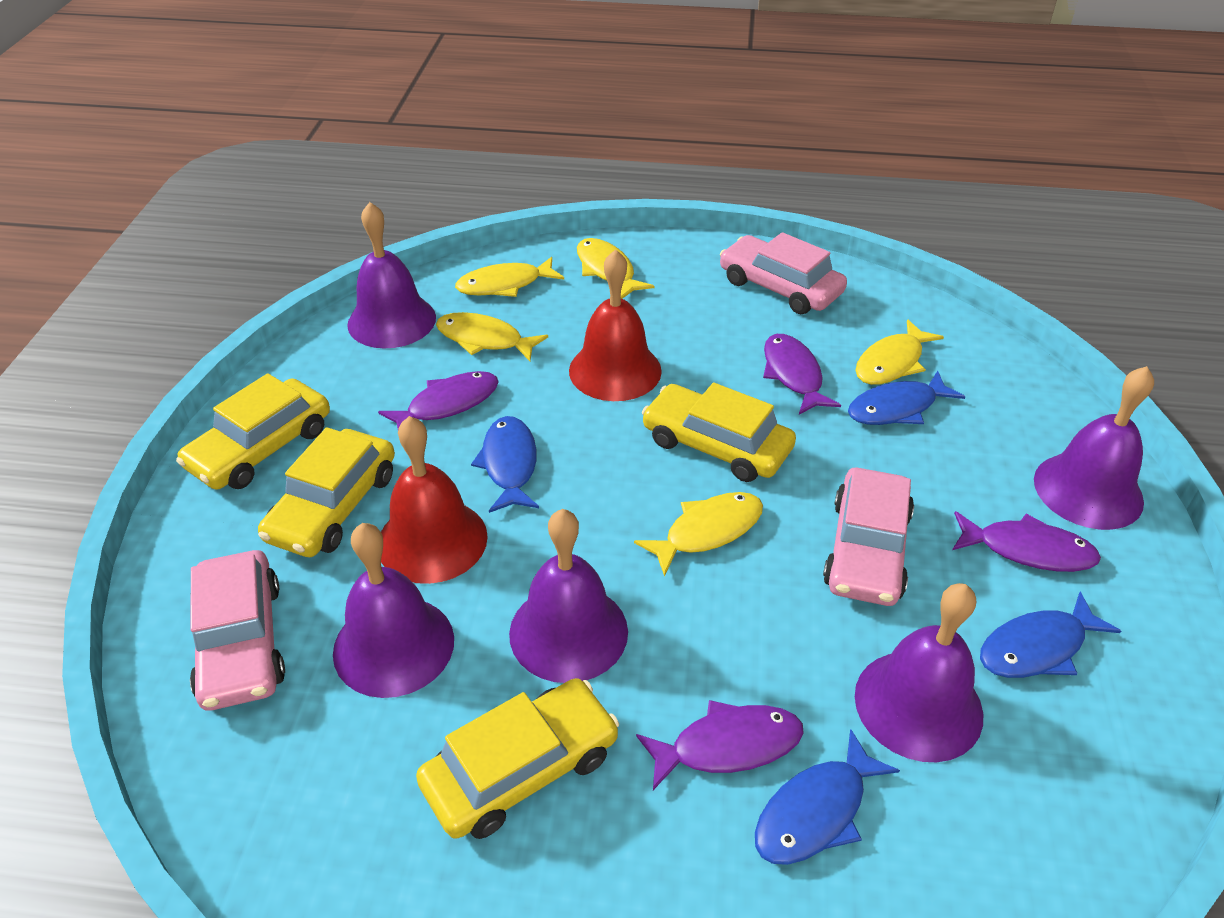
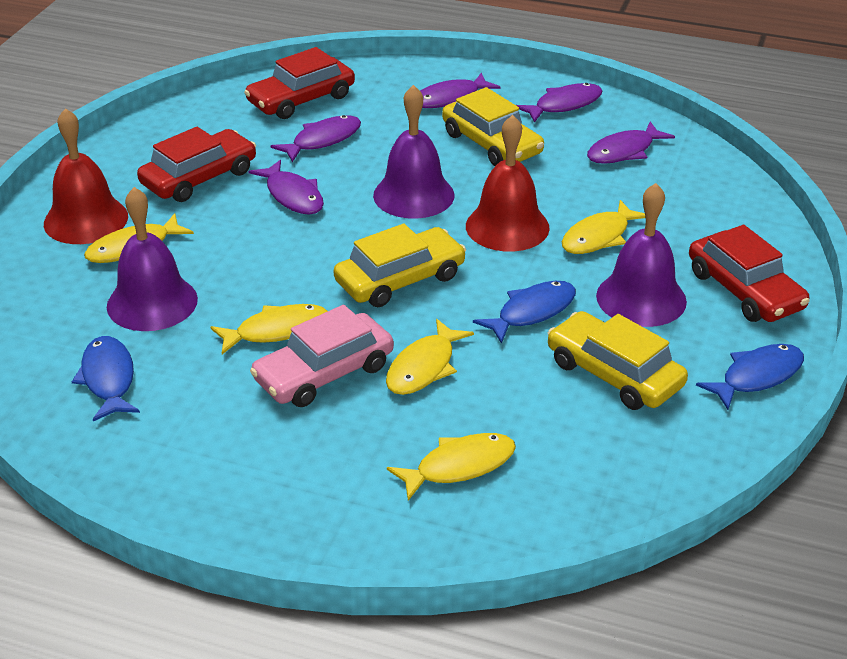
blue fish: [471,416,539,513] [755,729,900,865] [848,371,965,425] [980,592,1121,678] = 4 -> [72,336,140,421] [473,281,576,344] [696,344,804,410] = 3
pink car: [190,550,285,711] [720,232,847,314] [823,468,914,606] = 3 -> [250,305,394,407] = 1
purple bell: [333,523,454,698] [347,202,436,348] [509,509,628,683] [855,583,983,762] [1034,366,1154,530] = 5 -> [107,187,198,331] [373,85,455,219] [596,183,687,327] = 3
purple fish: [378,371,499,429] [636,700,804,790] [763,334,841,415] [952,511,1101,572] = 4 -> [248,160,324,215] [270,115,361,162] [420,73,500,108] [516,83,603,123] [587,122,675,164] = 5
red car: none = 0 -> [137,127,256,202] [244,47,355,119] [689,225,809,322] = 3
yellow car: [176,373,330,490] [258,427,395,557] [416,678,619,839] [642,382,796,482] = 4 -> [333,224,466,307] [442,87,544,166] [548,311,688,410] = 3

